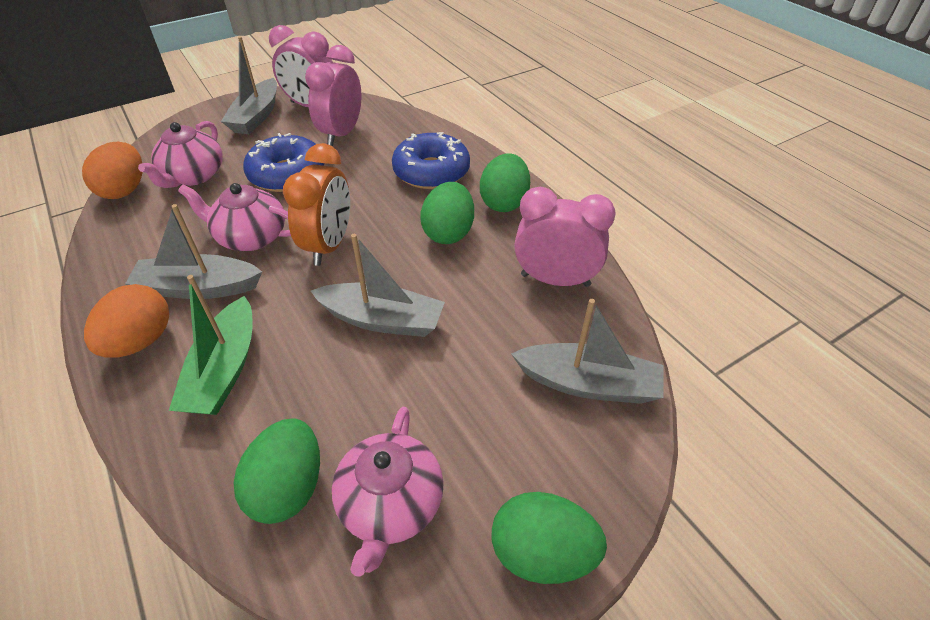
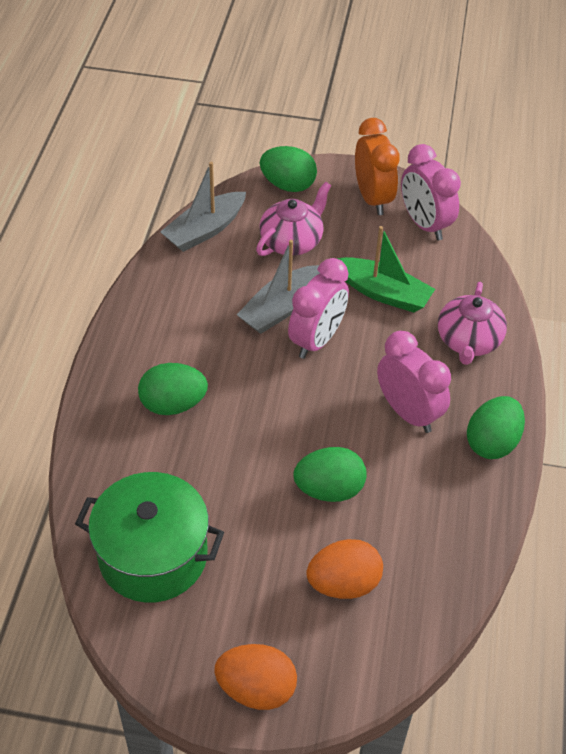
blue donut: [243,133,324,192] [392,132,470,189] = 2 -> none = 0
green pot: none = 0 -> [75,472,224,603] = 1
grey boat: [125,204,262,299] [221,36,277,134] [311,234,445,337] [511,299,663,404] = 4 -> [160,161,246,252] [237,240,320,334] = 2
pink teapot: [138,121,223,188] [178,183,291,251] [332,407,444,577] = 3 -> [256,182,331,256] [438,282,507,365] = 2

